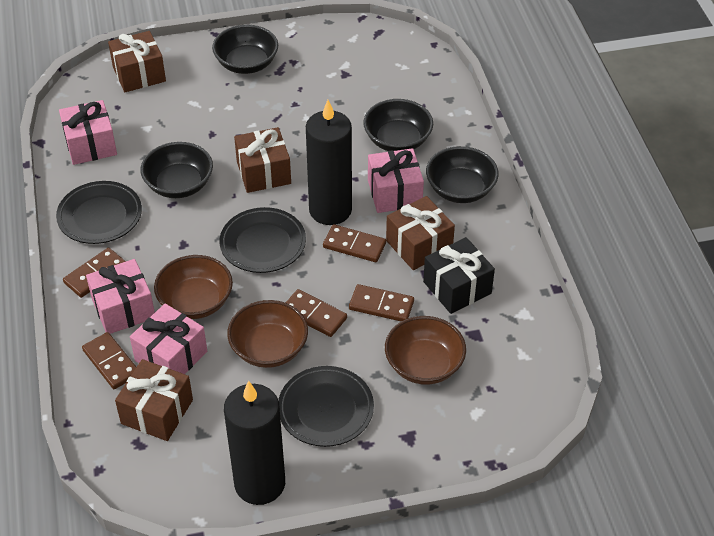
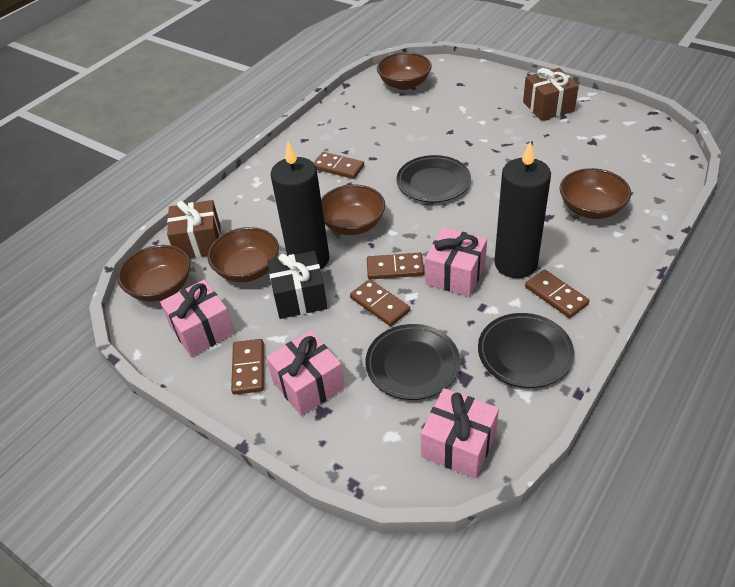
black bowl: [141,142,213,198] [212,25,278,74] [363,99,433,151] [426,146,499,203] = 4 -> none = 0
brown bowl: [154,255,233,319] [227,300,308,368] [385,316,466,385] = 3 -> [117,245,190,302] [208,227,279,282] [321,184,385,235] [377,52,432,90] [560,168,631,219] = 5
brown gift: [108,31,166,92] [115,359,193,441] [234,127,291,193] [386,196,455,270] = 4 -> [167,200,221,258] [523,68,579,121] = 2

